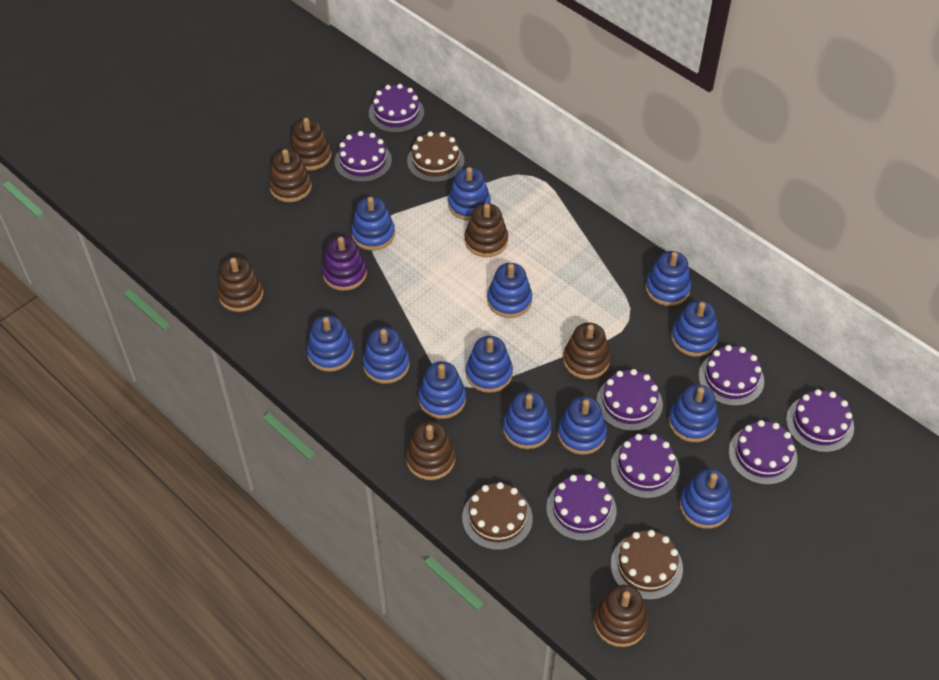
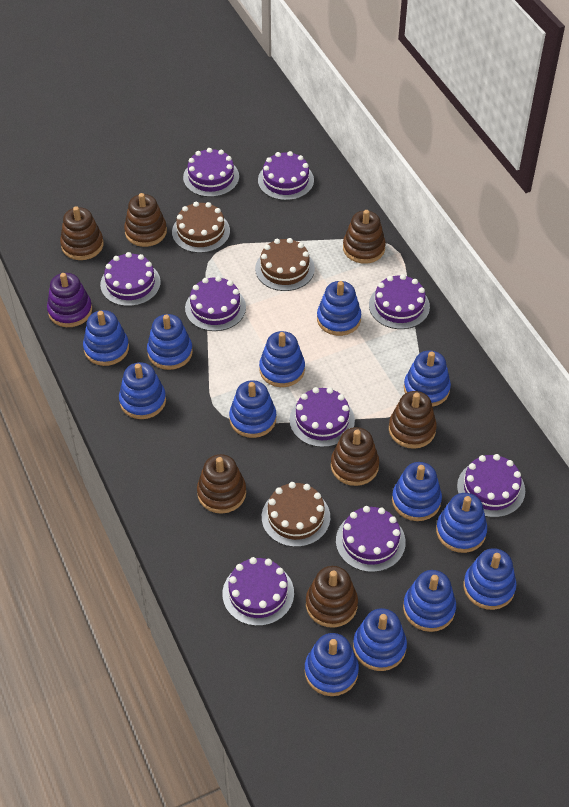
purple cake: [334,131,392,182] [369,84,424,133] [546,474,616,541] [596,369,663,431] [611,434,680,499] [698,345,764,406] [729,420,797,485] [786,389,854,453] = 8 -> [100,252,161,306] [183,148,239,197] [185,276,246,331] [223,557,294,626] [258,151,314,200] [290,387,355,447] [336,506,406,572] [369,274,430,329] [457,454,525,518] = 9

